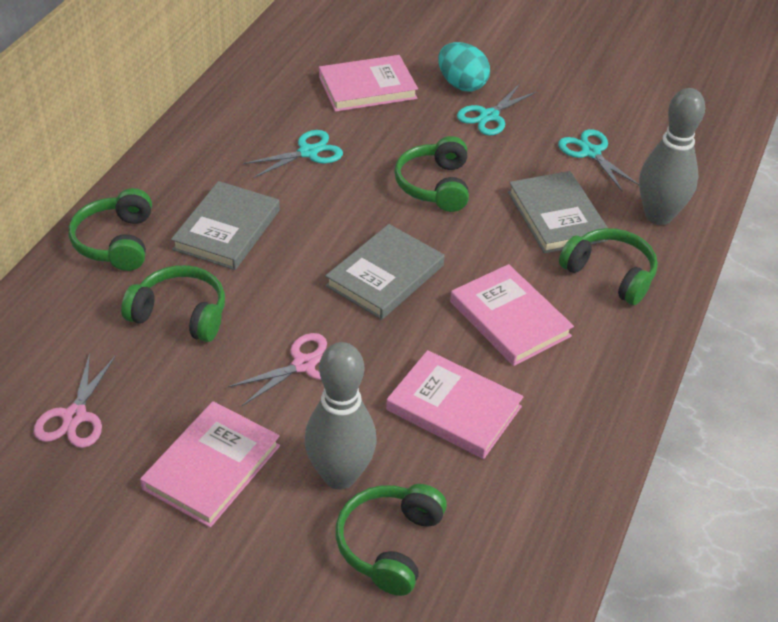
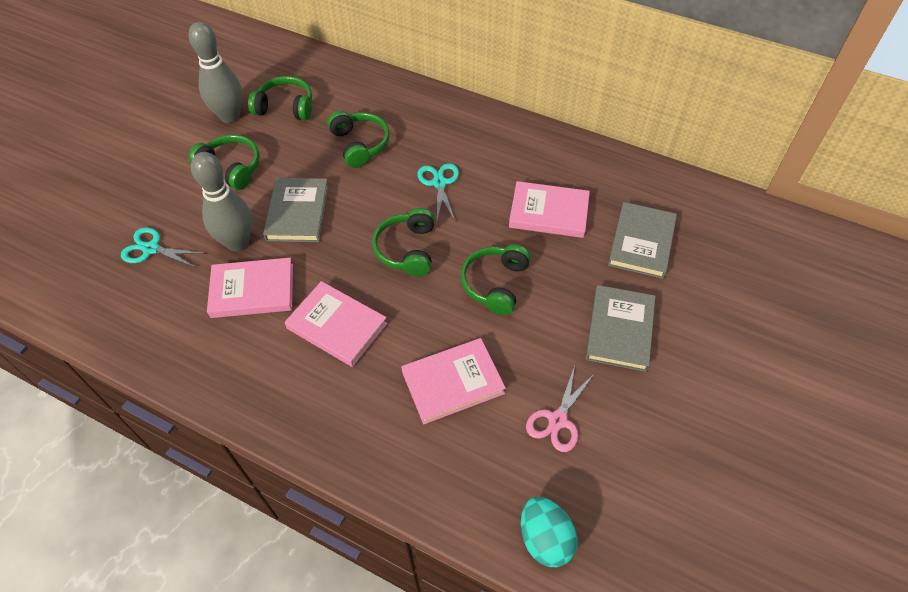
pink scissors: [34,353,116,448] [228,333,327,406] = 2 -> [526,366,595,452] = 1
turquoise scissors: [243,130,343,178] [457,84,536,136] [558,129,639,192] = 3 -> [121,227,206,268] [417,163,459,221] = 2

